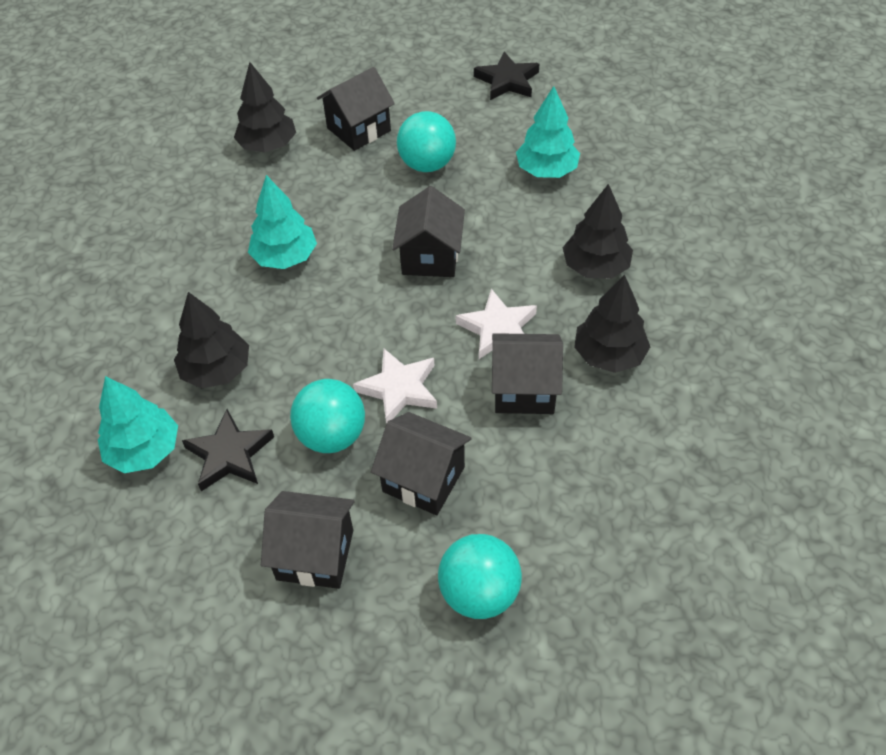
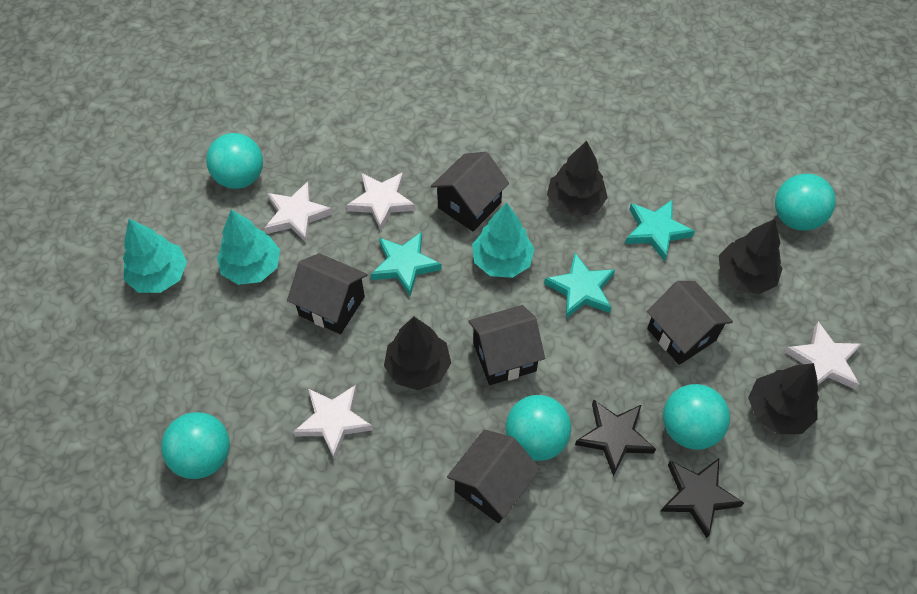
turquoise ball: [290,379,365,453] [397,111,456,172] [438,534,522,619] = 3 -> [161,412,230,479] [206,133,263,189] [506,395,571,461] [663,384,730,450] [775,174,836,231] = 5
turquoise star: none = 0 -> [371,232,442,296] [544,253,615,318] [625,199,695,262] = 3
white star: [353,349,437,424] [456,289,537,359] = 2 -> [265,182,333,244] [293,385,373,460] [347,173,416,231] [784,322,861,389] = 4

